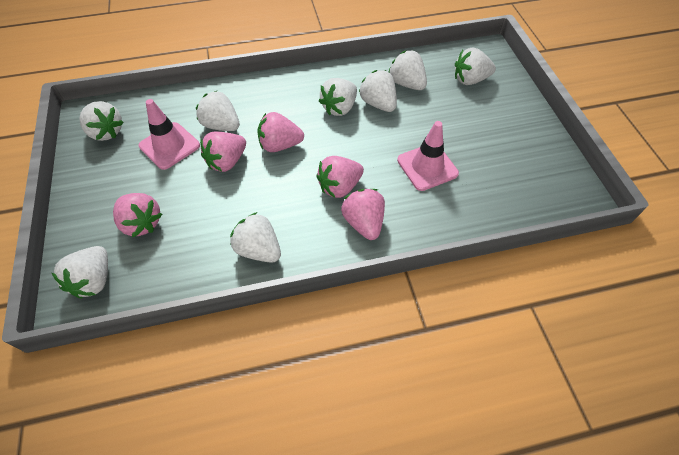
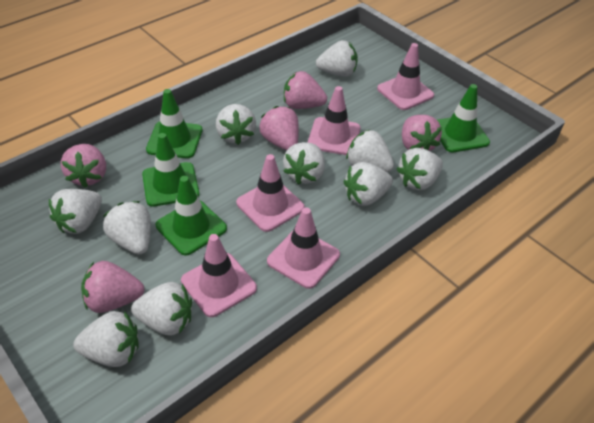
green traffic cone: none = 0 -> [142,133,199,207] [146,89,202,158] [156,176,227,256] [437,84,490,152] = 4
pink traffic cone: [139,99,200,170] [397,121,459,191] = 2 -> [181,234,257,317] [236,154,305,232] [267,207,340,289] [308,86,360,155] [377,43,434,110] = 5
white strawberry: [52,246,108,298] [79,101,124,141] [196,90,240,131] [230,212,281,263] [319,78,357,116] [359,70,397,112] [389,50,427,90] [455,47,496,85] = 8 -> [49,189,102,234] [73,311,139,367] [103,201,151,255] [131,282,192,336] [216,104,256,145] [283,142,325,185] [316,40,358,77] [344,162,393,206] [346,130,394,173] [397,148,443,190] = 10

